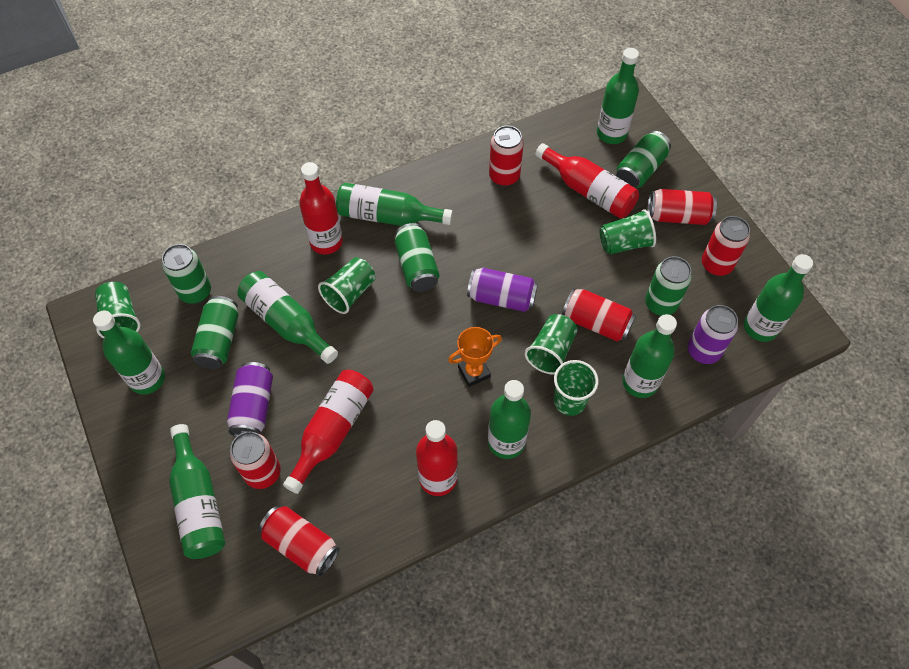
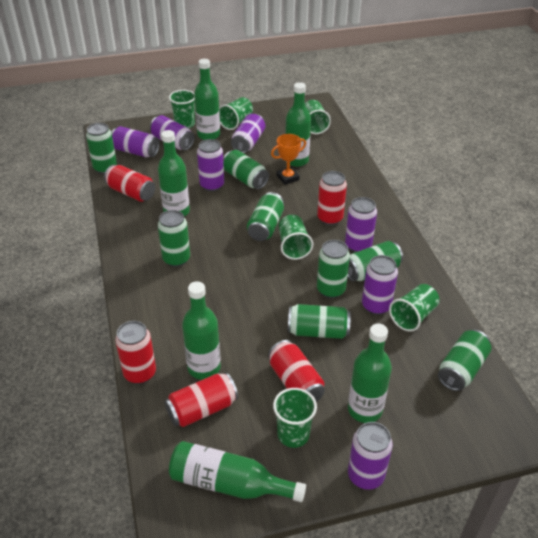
green bottle: [93,311,165,395] [169,424,225,559] [237,271,338,364] [336,183,453,226] [488,380,531,459] [597,48,639,144] [622,314,677,398] [744,254,813,342] = 8 -> [158,130,190,216] [169,441,306,502] [182,281,221,380] [194,59,220,140] [285,82,311,167] [348,323,392,423] = 6
green can: [162,244,211,304] [191,296,238,369] [395,223,439,292] [616,131,671,188] [645,256,692,316] = 5 -> [86,123,117,174] [158,210,190,267] [223,150,269,189] [247,192,284,241] [288,304,351,339] [317,240,350,298] [348,241,403,282] [438,329,492,391] = 8
green cup: [95,282,141,339] [318,257,376,314] [525,314,577,374] [554,360,598,416] [600,209,656,255] = 5 -> [169,90,195,128] [219,97,253,130] [273,388,317,448] [279,215,313,260] [305,100,331,134] [389,284,440,332] = 6
purple can: [227,362,273,437] [467,268,538,312] [688,305,738,364] = 3 -> [112,126,159,158] [150,115,195,150] [197,139,224,192] [231,114,265,153] [345,197,377,252] [348,422,393,490] [362,255,398,315] = 7
red bottle: [283,370,374,494] [299,162,343,254] [416,420,458,496] [535,143,639,218] = 4 -> none = 0
red can: [230,432,281,489] [258,506,340,577] [489,126,524,187] [562,288,636,341] [647,189,717,225] [702,216,750,276] = 6 -> [104,165,155,202] [115,321,156,384] [165,372,238,427] [268,340,325,402] [317,171,347,225] = 5

